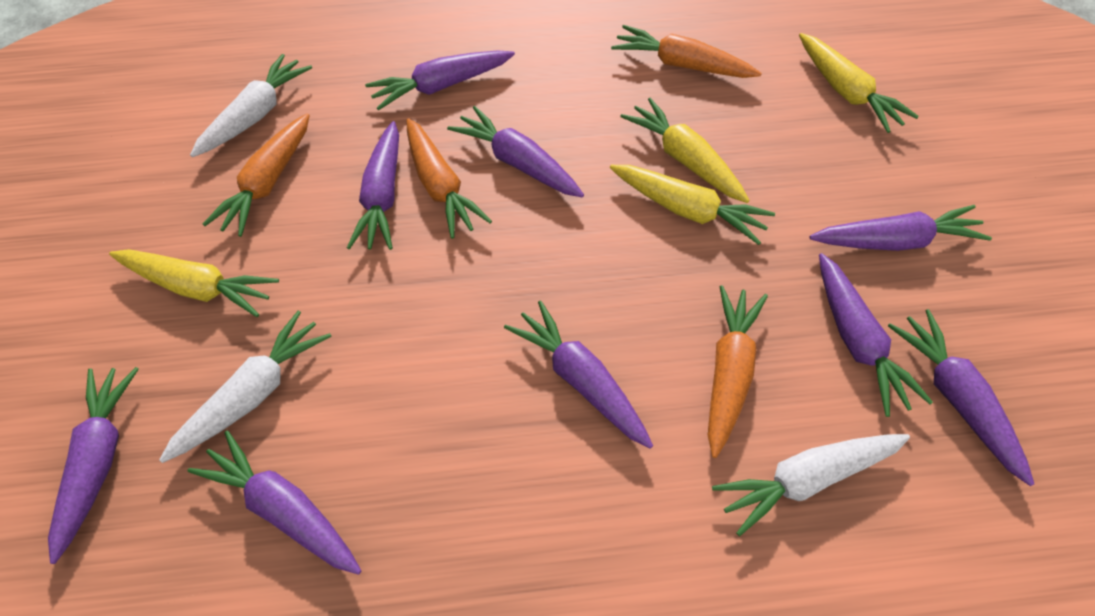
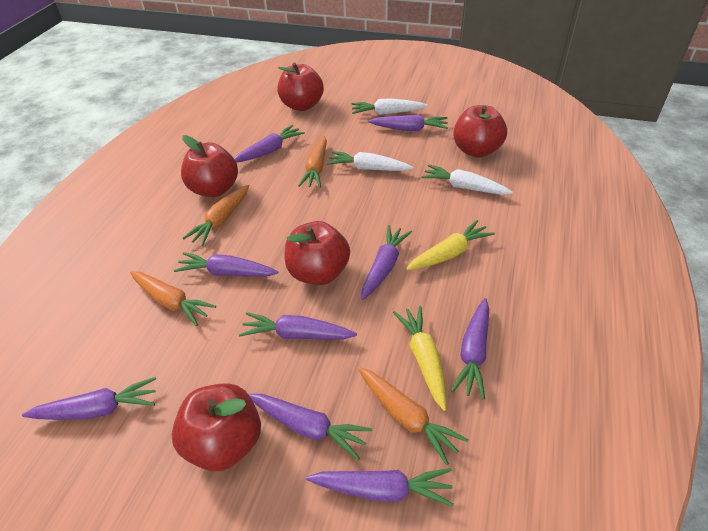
red apple: none = 0 -> [172,383,261,471] [181,135,238,197] [277,62,324,111] [285,221,350,285] [453,105,507,158] = 5
yellow carrot: [109,249,279,317] [610,165,775,245] [620,98,750,203] [799,33,919,133] = 4 -> [393,306,446,411] [406,220,495,270] = 2

